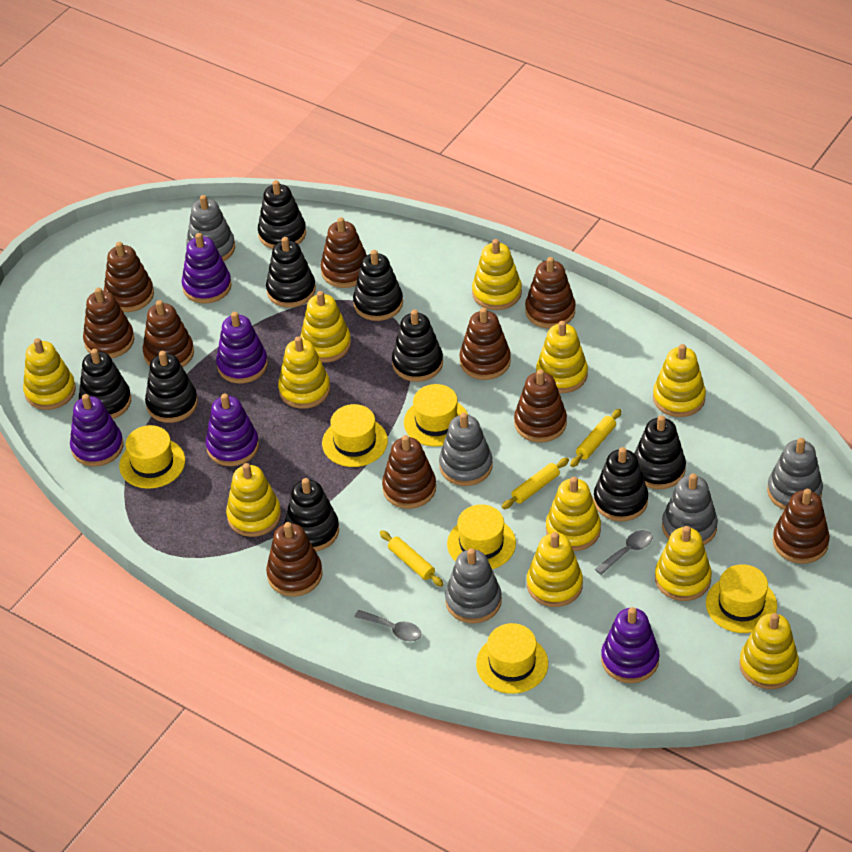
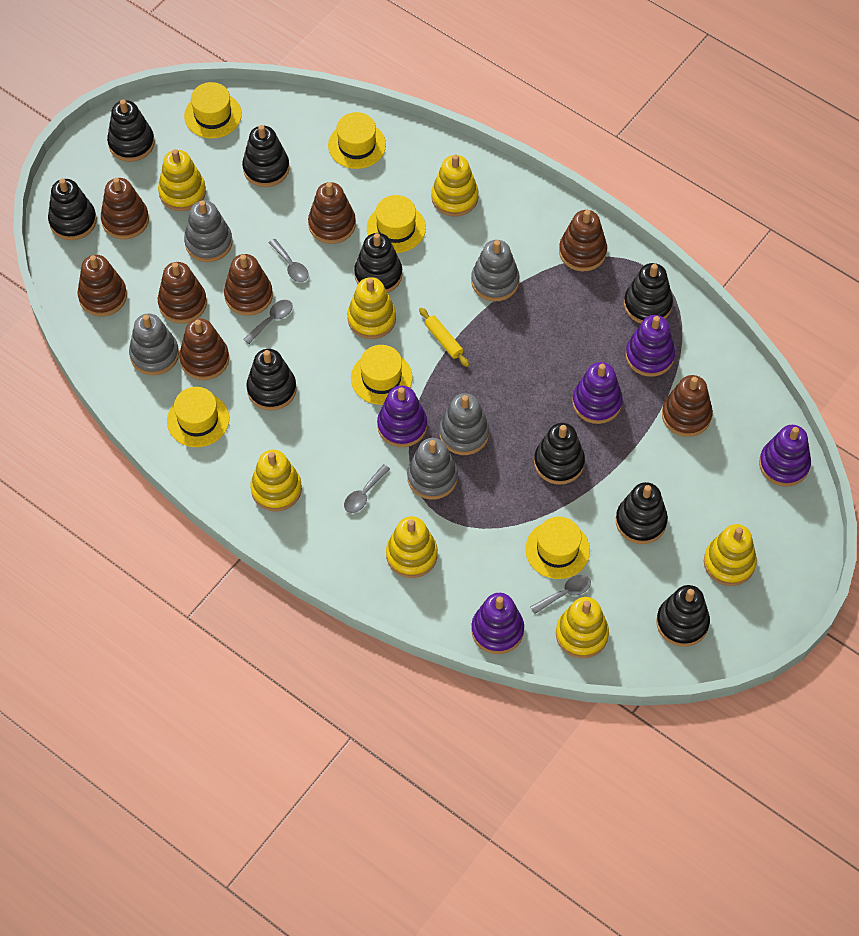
brown stacking toy: [83,288,134,358] [104,242,154,312] [143,300,194,367] [266,522,323,597] [321,217,367,288] [382,435,436,509] [460,308,511,380] [514,369,567,443] [525,257,575,329] [773,489,830,564] = 10 -> [77,255,127,317] [101,178,149,239] [158,262,207,323] [179,318,229,380] [224,254,273,316] [308,182,356,244] [559,210,607,271] [662,375,713,437] = 8
grey spoon: [354,610,421,641] [595,530,653,575] = 2 -> [243,300,293,344] [269,239,309,282] [344,464,390,513] [530,575,591,614] = 4
yellow rolling pin: [380,530,444,587] [502,458,569,509] [570,409,621,467] = 3 -> [419,307,469,367] = 1
yellow stacking toy: [23,338,76,410] [226,463,281,537] [278,336,330,409] [300,291,351,363] [472,239,522,310] [527,532,583,607] [536,321,588,393] [546,477,601,551] [653,344,706,417] [655,526,712,601] [739,613,799,689] = 11 -> [158,149,206,211] [250,450,302,511] [347,277,396,339] [386,516,438,578] [431,155,479,217] [556,597,609,658] [704,524,757,586] = 7

